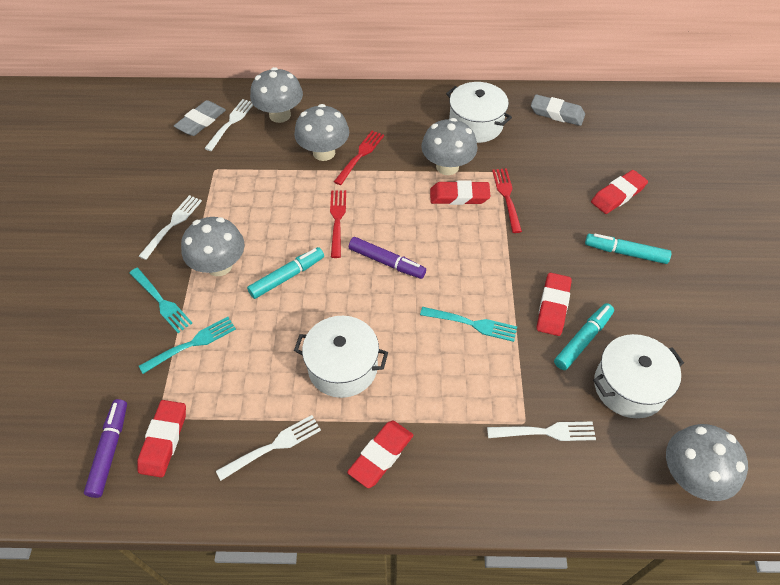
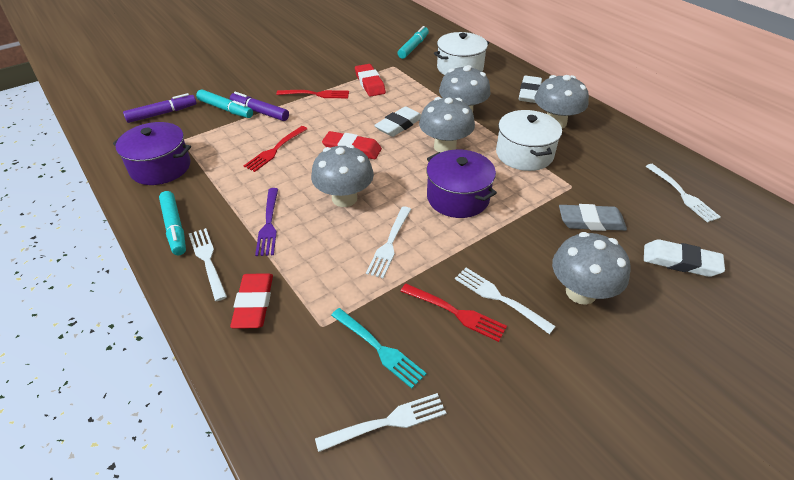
grey eraser: [174,100,226,136] [531,94,585,126] = 2 -> [559,204,627,231] = 1
purple fork: none = 0 -> [255,188,278,256] = 1
purple pot: none = 0 -> [113,122,191,185] [426,149,497,218] = 2
red eraser: [137,400,186,478] [347,421,413,488] [430,181,491,205] [537,273,572,336] [591,170,648,214] = 5 -> [230,273,273,329] [322,131,382,159] [355,64,386,97] = 3
turquoise fork: [129,268,192,333] [139,317,236,374] [420,307,517,342] = 3 -> [331,308,427,389] = 1
white eraser: none = 0 -> [374,106,421,137] [519,76,542,103] [644,239,725,277] = 3
white fork: [139,195,202,260] [204,99,253,151] [216,415,321,481] [487,422,596,441] = 4 -> [189,228,227,301] [315,393,446,452] [366,206,411,278] [455,268,556,334] [645,164,721,223] = 5
white pot: [294,316,388,398] [446,82,512,143] [593,334,684,418] = 3 -> [434,32,489,75] [496,110,562,171] = 2

